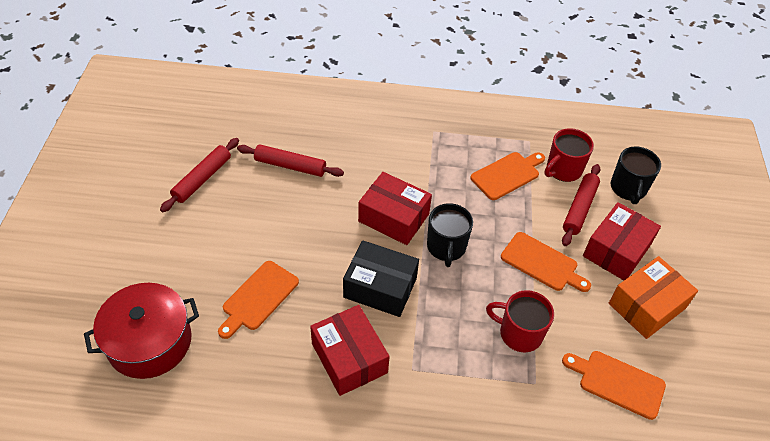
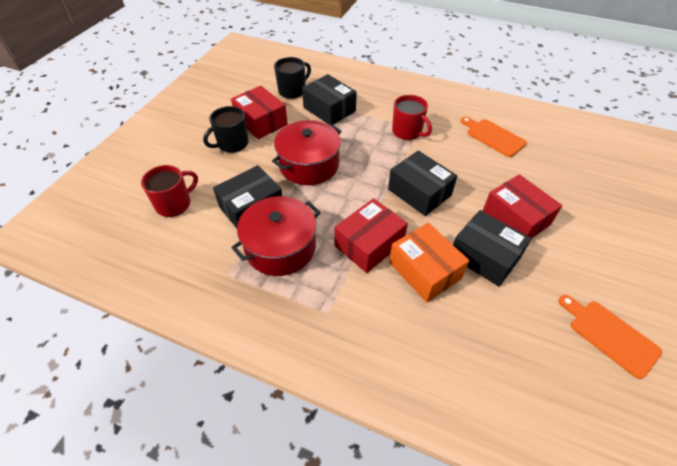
black box: [343,240,419,317] = 1 -> [213,165,282,228] [302,74,357,125] [388,151,457,216] [453,210,532,287] = 4
orange cutting board: [218,261,299,339] [470,152,545,200] [501,232,591,292] [562,351,666,420] = 4 -> [461,117,527,157] [559,295,662,379] = 2
red pot: [84,283,199,379] = 1 -> [231,196,321,276] [272,120,341,185] = 2
red rolling pin: [160,138,239,212] [237,144,344,177] [562,164,600,246] = 3 -> none = 0

